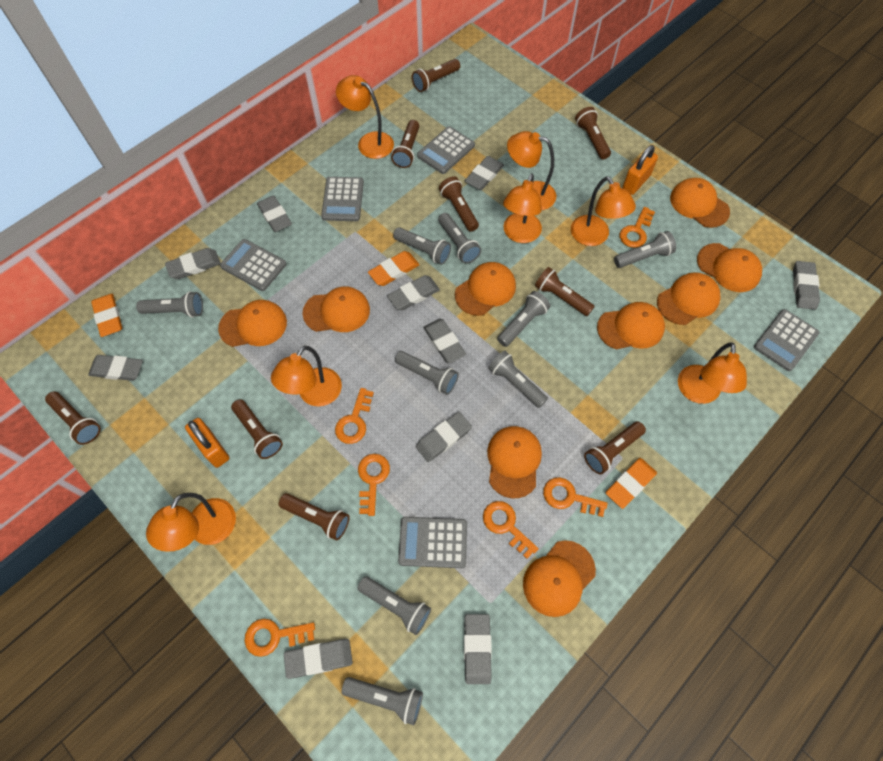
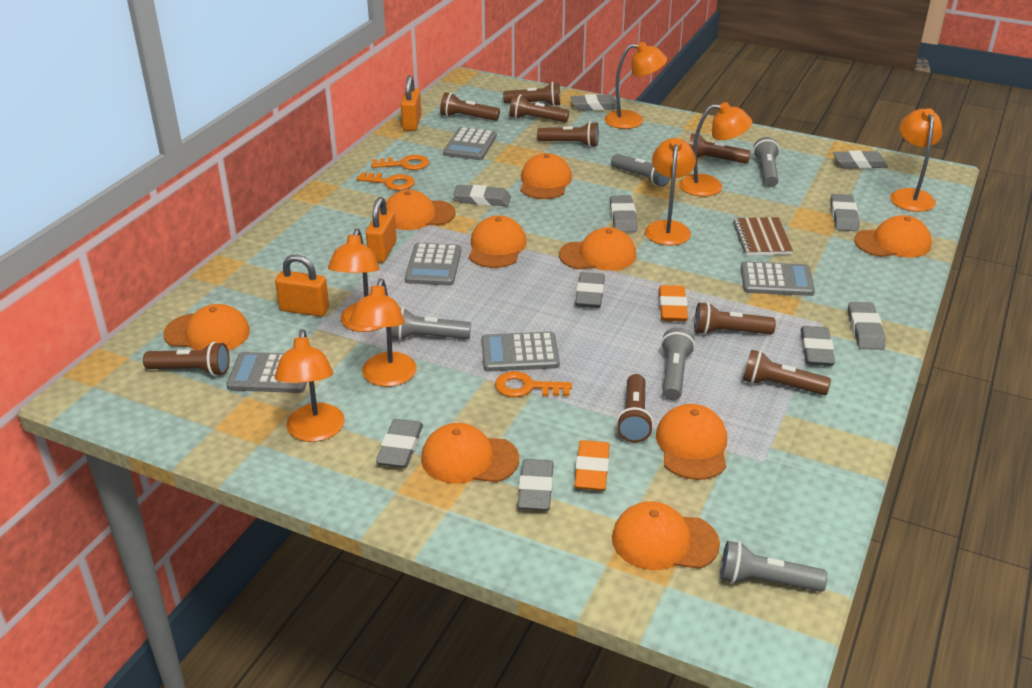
brown notebook: none = 0 -> [733,217,793,255] = 1
grey flashlight: [136,291,203,317] [341,677,423,725] [357,576,431,635] [393,227,451,265] [395,351,459,395] [438,213,481,263] [488,350,548,408] [497,291,550,347] [614,231,676,268] = 9 -> [391,307,471,340] [611,154,671,187] [661,327,695,400] [720,541,828,592] [753,137,780,187] = 5
orange eraser: [91,294,122,337] [368,251,419,286] [606,458,657,509] = 3 -> [574,440,610,491] [659,285,688,322] = 2
orange key: [245,619,315,657] [335,388,374,444] [358,454,390,516] [483,501,539,559] [543,477,608,517] [620,207,655,248] = 6 -> [357,172,415,191] [371,155,429,170] [495,371,572,397] = 3
orange padlock: [185,418,229,468] [622,145,658,195] = 2 -> [275,255,329,317] [366,197,397,263] [401,75,421,131] = 3

